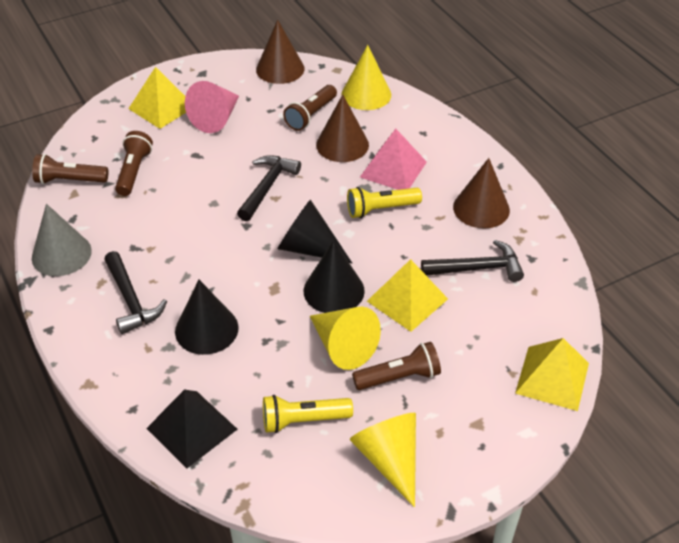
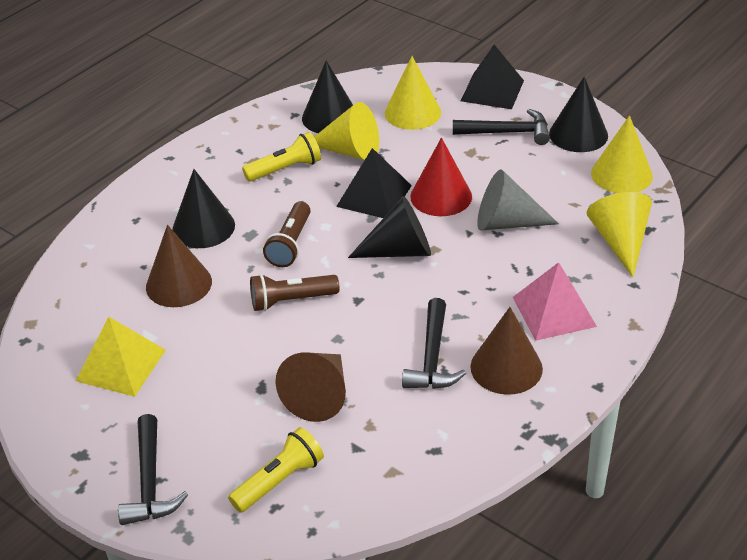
black cone: [175,280,238,355] [278,200,352,263] [304,240,365,313] = 3 -> [172,169,235,248] [302,61,353,133] [348,196,431,258] [549,77,608,152] = 4
black pyramid: [146,389,237,469] = 1 -> [336,148,412,218] [461,45,524,109] = 2
brown flashlight: [32,154,108,184] [115,131,153,196] [283,85,337,131] [352,342,441,390] = 4 -> [250,274,339,311] [263,201,311,267] = 2
pink cone: [185,81,239,133] = 1 -> none = 0
red cone: none = 0 -> [410,137,472,216] = 1
yellow cone: [310,306,381,370] [342,45,391,110] [350,413,416,508] = 3 -> [314,102,379,160] [385,56,441,130] [587,192,652,277] [591,115,653,193] = 4
yellow pyramid: [128,67,186,129] [367,259,448,332] [515,338,589,411] = 3 -> [76,317,166,397] = 1

